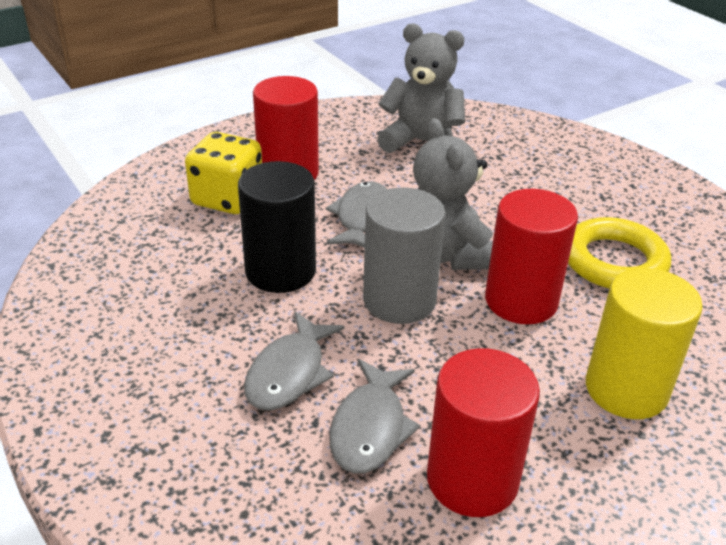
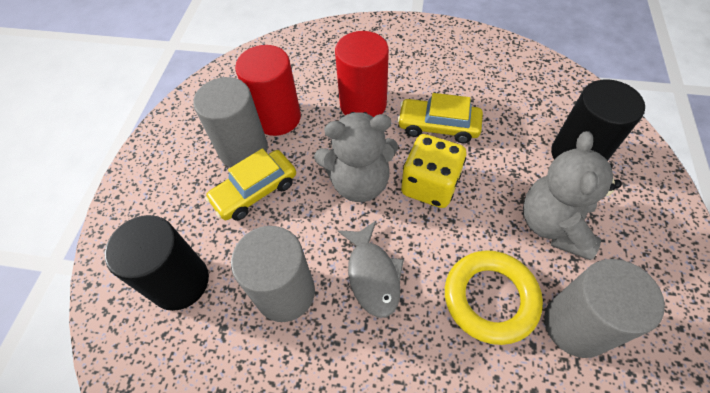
black cylinder: [238,161,316,293] = 1 -> [105,215,209,311] [551,79,645,161] = 2
grey cylinder: [363,188,445,324] = 1 -> [193,77,268,168] [231,226,315,322] [544,259,665,358] = 3
grey fish: [244,311,344,411] [326,181,387,248] [329,359,420,473] = 3 -> [338,221,404,318] = 1
red cylinder: [253,76,319,180] [427,348,540,517] [485,189,578,324] = 3 -> [235,45,301,136] [335,31,389,117] = 2
yellow car: none = 0 -> [205,148,296,221] [397,93,483,143] = 2
yellow cylinder: [586,268,703,419] = 1 -> none = 0

